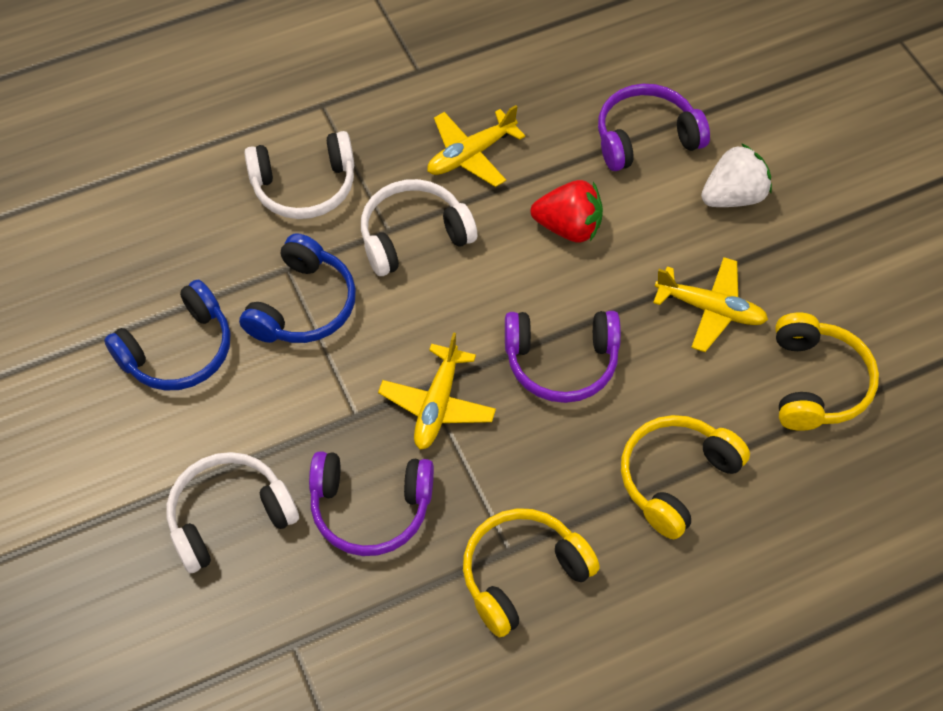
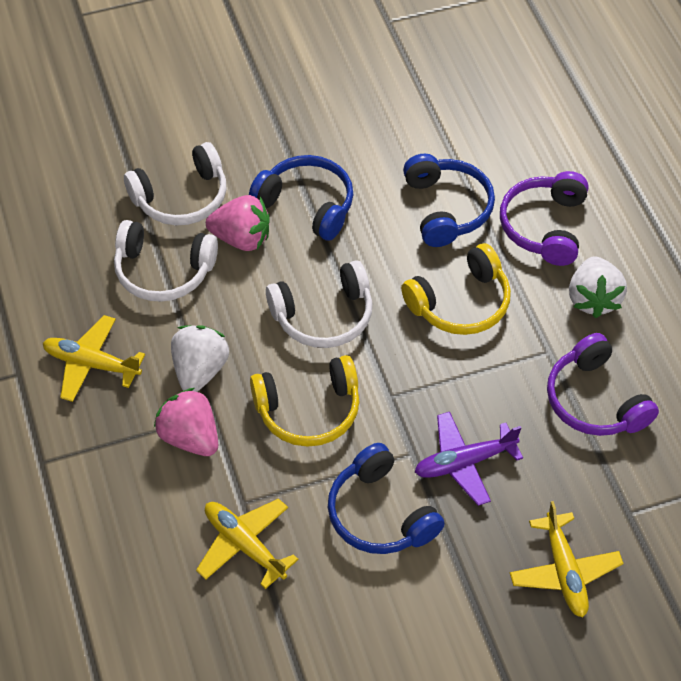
blue headphones: [104,279,230,391] [239,233,356,343] = 2 -> [249,155,353,241] [328,443,445,554] [403,154,495,247] = 3
pink strawberry: none = 0 -> [154,388,218,456] [206,195,270,251] = 2
purple headphones: [309,451,434,556] [505,311,621,403] [598,84,710,171] = 3 -> [500,171,588,266] [547,333,659,436] = 2
purple plane: none = 0 -> [415,412,523,506] = 1
red strawberry: [531,180,603,243] = 1 -> none = 0
white strawberry: [701,143,772,207] = 1 -> [171,325,229,392] [569,256,627,318] = 2
yellow headphones: [463,508,600,637] [621,415,750,539] [775,313,879,431] = 3 -> [250,355,359,447] [401,243,511,335] = 2

